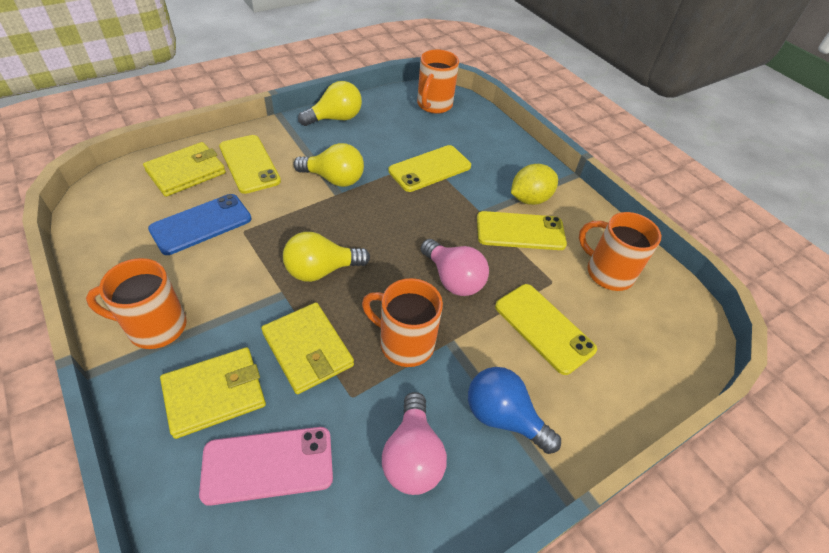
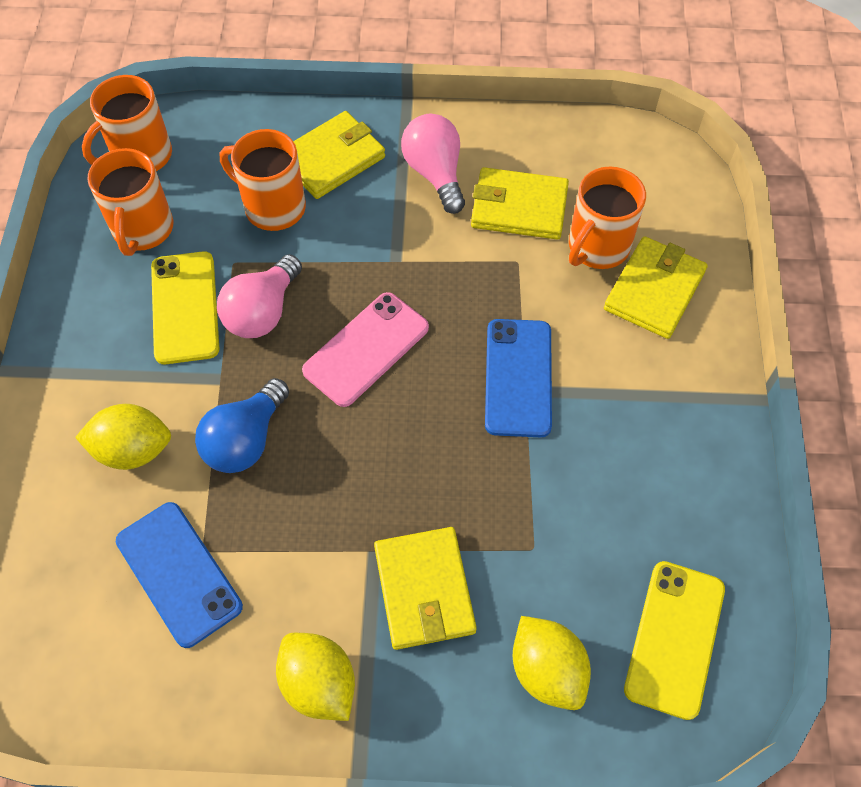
blue phone: [148,194,252,255] = 1 -> [116,502,243,648] [485,319,552,437] = 2
yellow lemon: [511,164,558,205] = 1 -> [75,404,171,470] [276,633,355,721] [513,616,591,710] = 3
yellow light bulb: [283,232,370,282] [293,143,364,187] [298,81,362,126] = 3 -> none = 0
yellow phone: [219,135,281,194] [388,145,471,192] [477,211,567,250] [495,284,597,375] = 4 -> [151,251,220,364] [624,561,725,720] = 2
yellow wallet: [143,142,226,197] [160,347,266,439] [261,302,354,394] = 3 -> [293,111,385,199] [374,527,477,650] [471,167,569,240] [604,236,708,339] = 4

